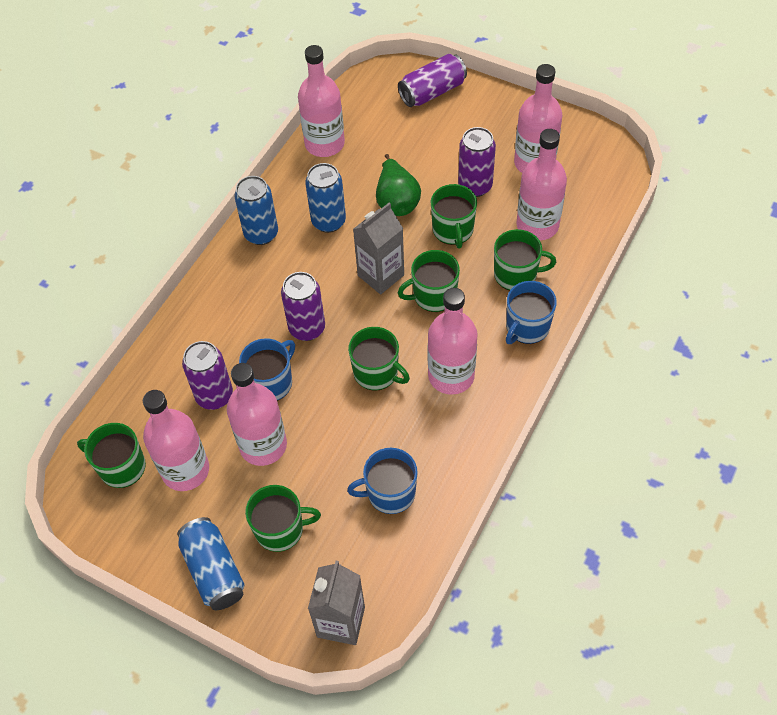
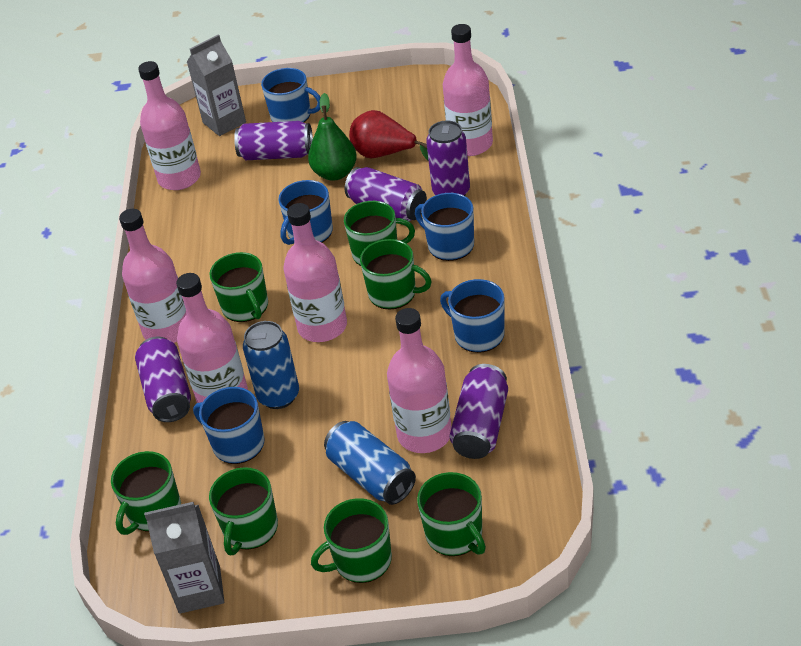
blue can: [177,517,245,610] [234,176,278,245] [305,163,346,233] = 3 -> [243,321,299,409] [324,421,416,505] = 2
blue mug: [239,338,295,401] [347,448,418,514] [506,281,557,344] = 3 -> [193,387,264,464] [261,68,321,122] [278,180,333,245] [415,193,474,261] [440,279,504,353] = 5
green mug: [77,423,146,488] [245,485,321,552] [348,327,410,391] [398,250,460,312] [431,184,477,249] [494,229,556,291] = 6 -> [111,451,181,535] [209,252,268,322] [209,467,278,555] [311,498,392,583] [344,201,415,266] [360,239,432,309] [417,472,486,556] = 7
purple can: [182,341,233,410] [281,272,325,341] [398,54,467,107] [458,127,496,197] = 4 -> [135,337,191,422] [234,121,313,160] [345,167,427,221] [426,120,470,196] [450,364,508,459] = 5
red pear: none = 0 -> [349,110,429,161] = 1

